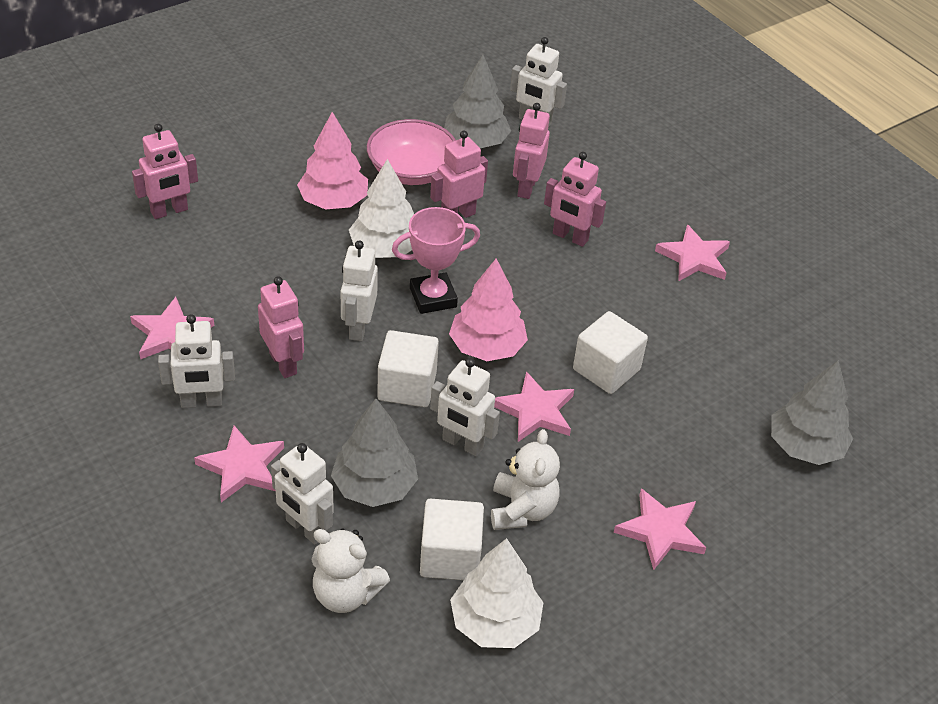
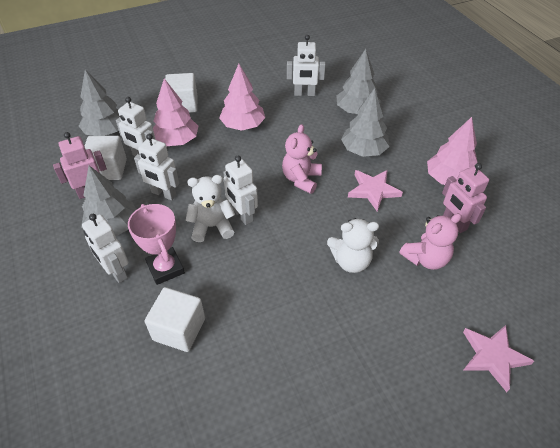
grey tree: [331,399,418,507] [444,55,511,148] [771,360,853,465] = 3 -> [79,69,120,136] [81,166,136,236] [336,49,381,114] [341,88,390,157] = 4
pink bowl: [367,119,456,185] = 1 -> none = 0
pink robot: [132,124,198,219] [258,276,304,378] [430,131,488,218] [513,103,550,199] [544,152,606,247] = 5 -> [53,132,107,199] [442,163,489,233] = 2
pink star: [130,297,215,359] [194,425,284,502] [494,371,574,442] [614,488,706,570] [655,224,730,282] = 5 -> [348,170,403,211] [463,325,534,392] = 2
pink teddy bear: none = 0 -> [282,124,322,194] [399,213,462,270] = 2
pink tree: [297,112,368,210] [449,259,528,361] = 2 -> [153,78,198,146] [219,64,265,131] [427,117,478,185] = 3
white tree: [349,159,414,258] [450,538,543,648] = 2 -> none = 0

